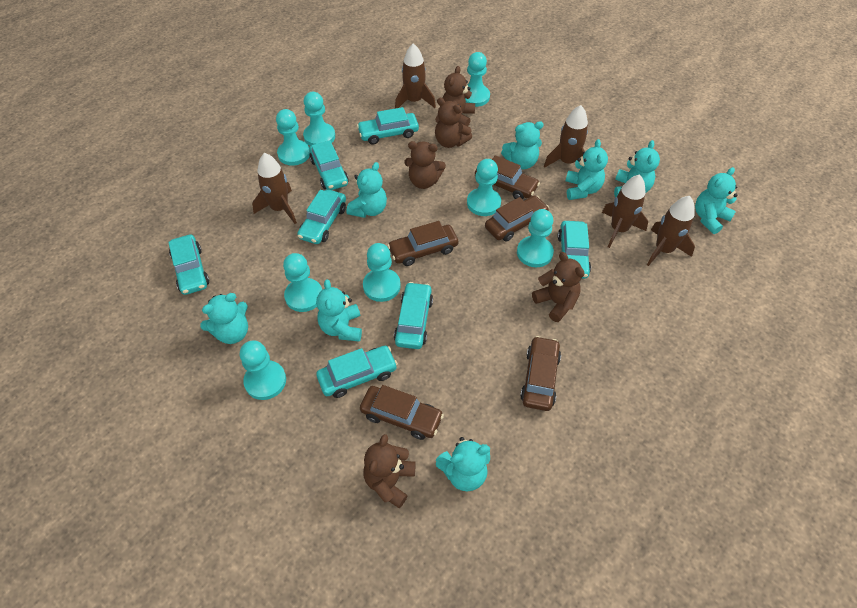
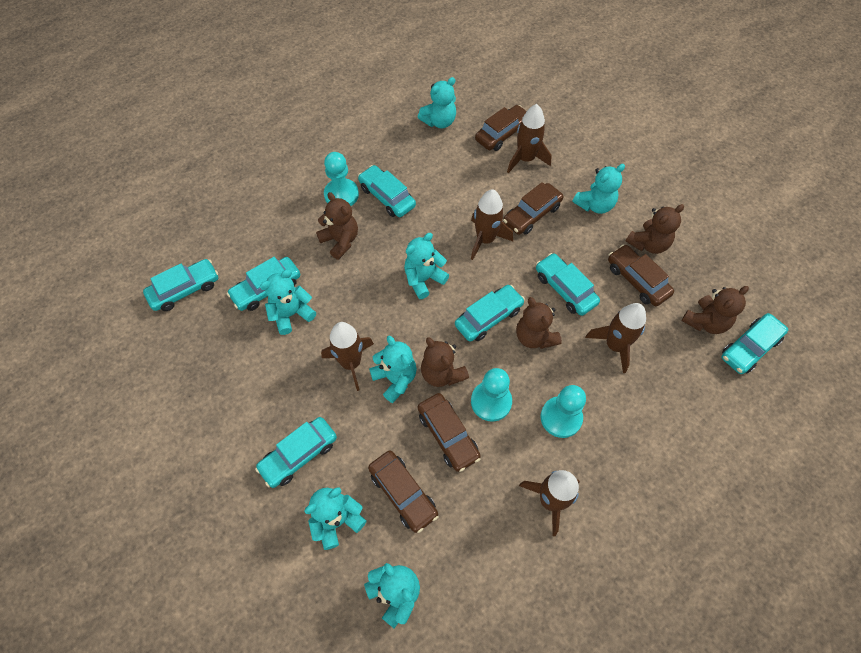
turquoise pawn: [240,340,286,400] [276,109,310,166] [283,253,322,312] [303,92,335,146] [363,243,401,302] [465,52,490,107] [467,159,501,216] [517,209,554,267] = 8 -> [324,152,359,206] [471,368,512,422] [541,385,586,438] = 3
turquoise teddy bear: [200,293,248,344] [316,279,362,342] [347,162,387,218] [436,437,490,491] [501,121,544,169] [566,139,608,200] [614,140,660,197] [695,167,737,234] = 8 -> [260,270,316,335] [304,487,367,550] [364,563,420,628] [369,336,417,403] [404,233,449,299] [418,77,456,128] [572,164,625,214] = 7

